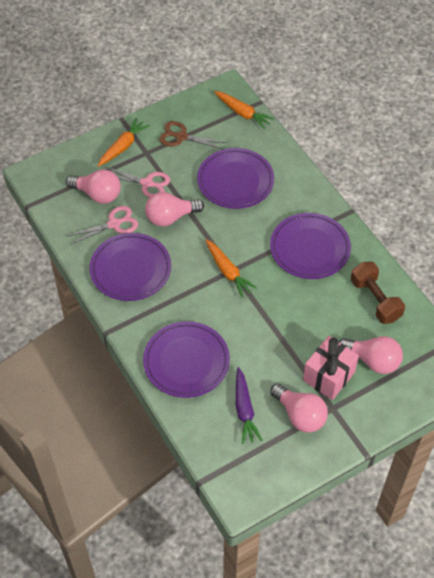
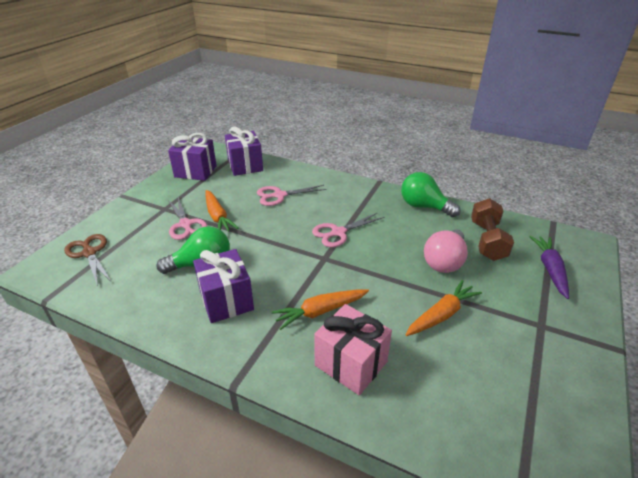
green light bulb: none = 0 -> [156,226,230,274] [401,172,460,217] = 2
pink light bulb: [66,169,121,204] [145,192,204,227] [270,383,328,433] [339,336,403,374] = 4 -> [424,229,468,273] = 1
pink scissors: [67,206,138,245] [106,167,170,198] = 2 -> [168,197,208,240] [257,185,327,206] [312,212,384,247] = 3
purple gift: none = 0 -> [168,133,217,181] [193,249,254,323] [225,127,263,176] = 3
purple plate: [89,233,171,301] [143,321,230,398] [197,148,274,209] [270,213,351,279] = 4 -> none = 0

